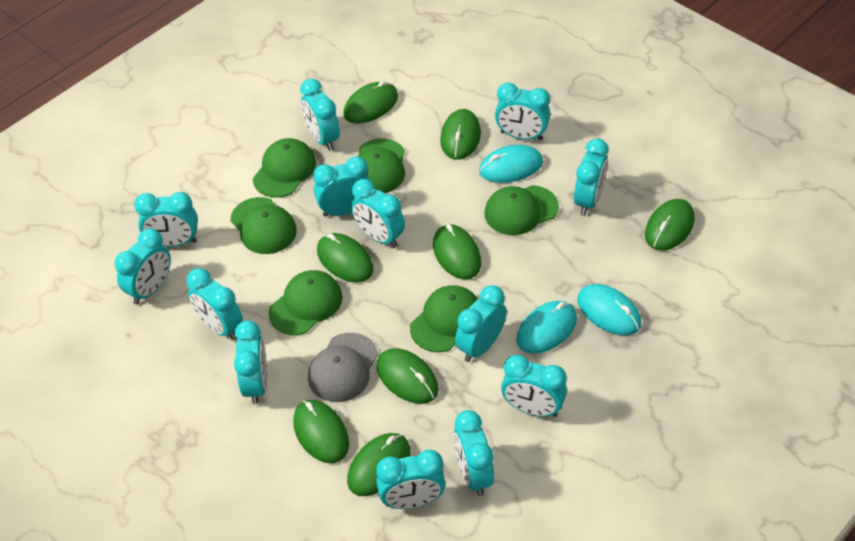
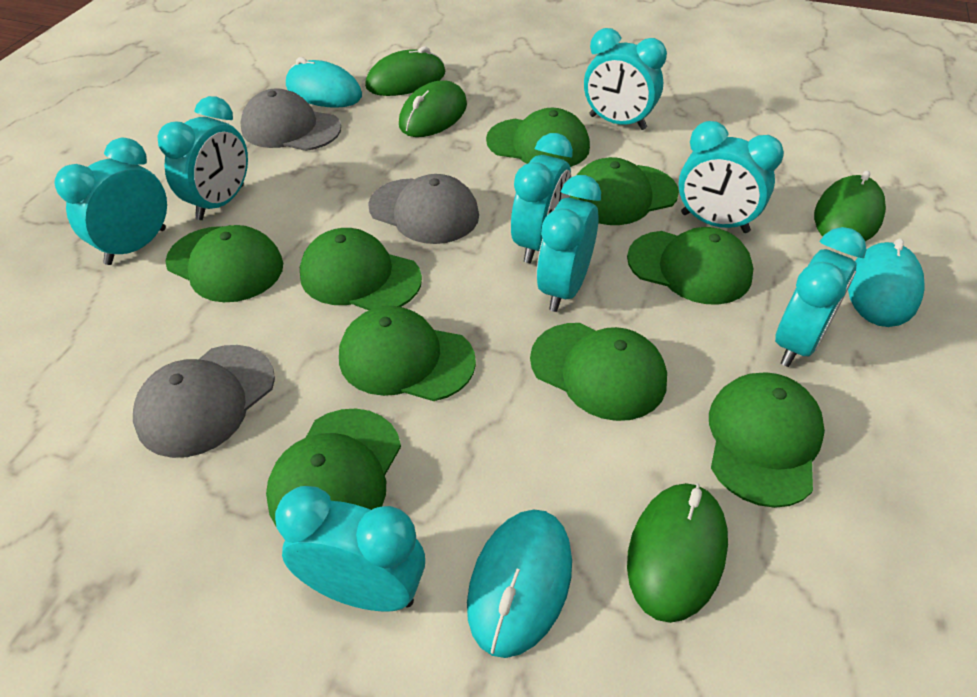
green cap: [230,197,297,254] [253,138,316,197] [268,270,343,335] [357,138,405,193] [410,285,478,352] [484,185,559,235] = 6 -> [165,225,283,302] [266,408,401,526] [300,228,422,310] [339,306,476,401] [486,108,590,167] [530,323,667,421] [570,157,679,225] [627,227,753,305] [709,372,825,508] = 9
green mouse: [293,400,349,463] [317,233,374,283] [343,81,398,124] [347,433,410,496] [377,348,439,404] [433,224,481,279] [440,109,481,160] [645,199,695,251] = 8 -> [365,46,445,96] [399,80,467,137] [627,483,728,623] [814,171,886,241] = 4
grey cap: [308,333,378,402] = 1 -> [133,345,275,458] [240,88,341,151] [368,174,479,244] = 3
turquoise clock: [115,228,171,305] [134,192,198,247] [187,268,243,340] [234,320,267,404] [300,79,340,151] [313,156,369,217] [351,179,405,248] [376,450,446,509] [454,410,494,496] [455,285,507,362] [495,82,550,140] [501,354,567,417] [574,138,609,215] = 13 -> [54,138,167,265] [158,96,248,220] [275,486,425,612] [511,133,573,263] [537,175,601,312] [584,28,667,130] [678,121,784,233] [775,227,867,367] = 8

